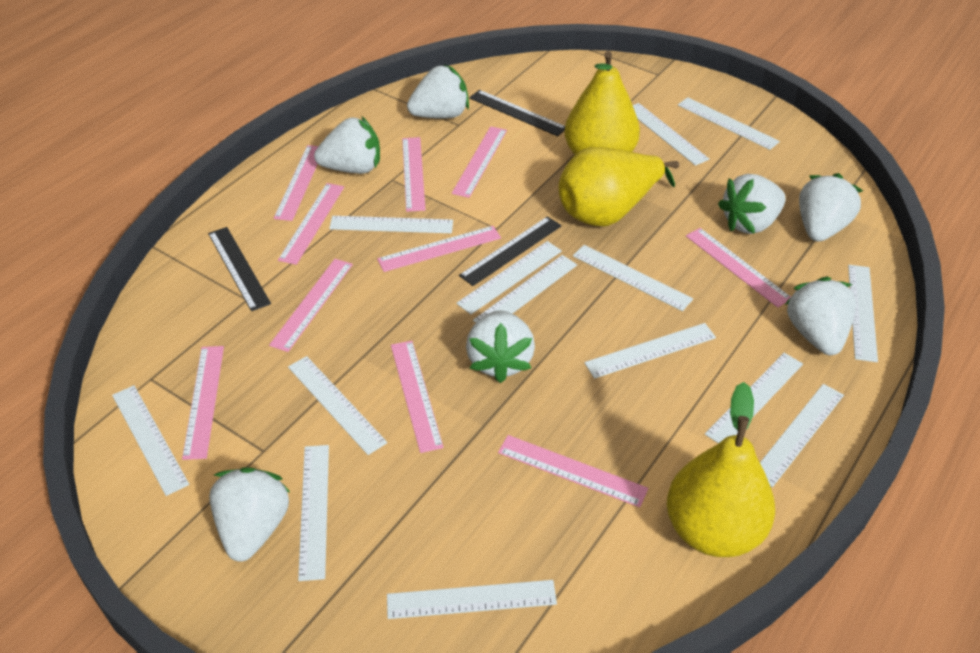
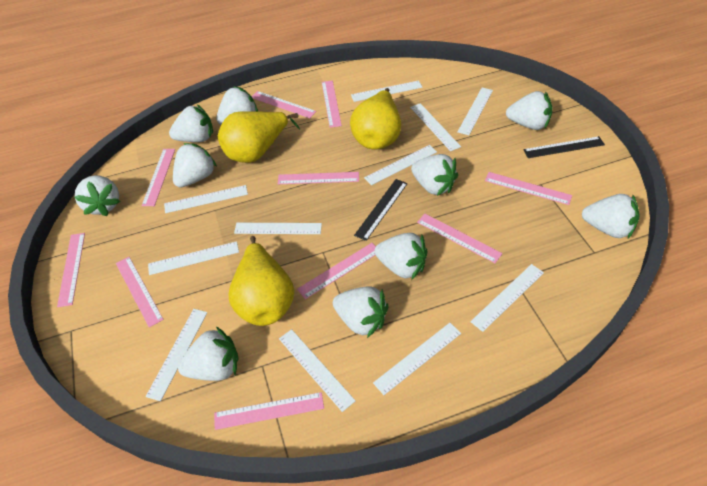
black ruler: [208,227,271,311] [459,216,561,286] [469,90,565,136] = 3 -> [354,179,408,241] [523,136,605,158] = 2
white ruler: [112,385,189,496] [288,356,387,455] [298,445,329,581] [329,216,453,233] [387,580,557,619] [456,241,562,314] [473,255,577,323] [573,245,693,311] [584,323,716,379] [633,103,709,166] [678,97,780,150] [705,353,803,444] [760,384,844,487] [848,265,878,362] = 14 -> [146,309,208,401] [148,241,239,275] [164,185,248,213] [234,223,322,234] [279,329,356,412] [351,81,422,102] [364,145,437,185] [373,323,461,395] [410,103,461,151] [458,88,493,135] [470,264,544,332] = 11
white strawberry: [209,467,291,562] [314,116,380,174] [407,64,469,119] [466,310,535,383] [718,174,786,234] [785,277,856,355] [799,173,863,242] = 7 -> [75,175,121,216] [169,104,213,142] [173,143,217,188] [178,327,239,381] [216,86,258,125] [333,286,389,338] [374,233,427,280] [411,154,458,196] [506,91,553,130] [582,194,640,239] = 10

